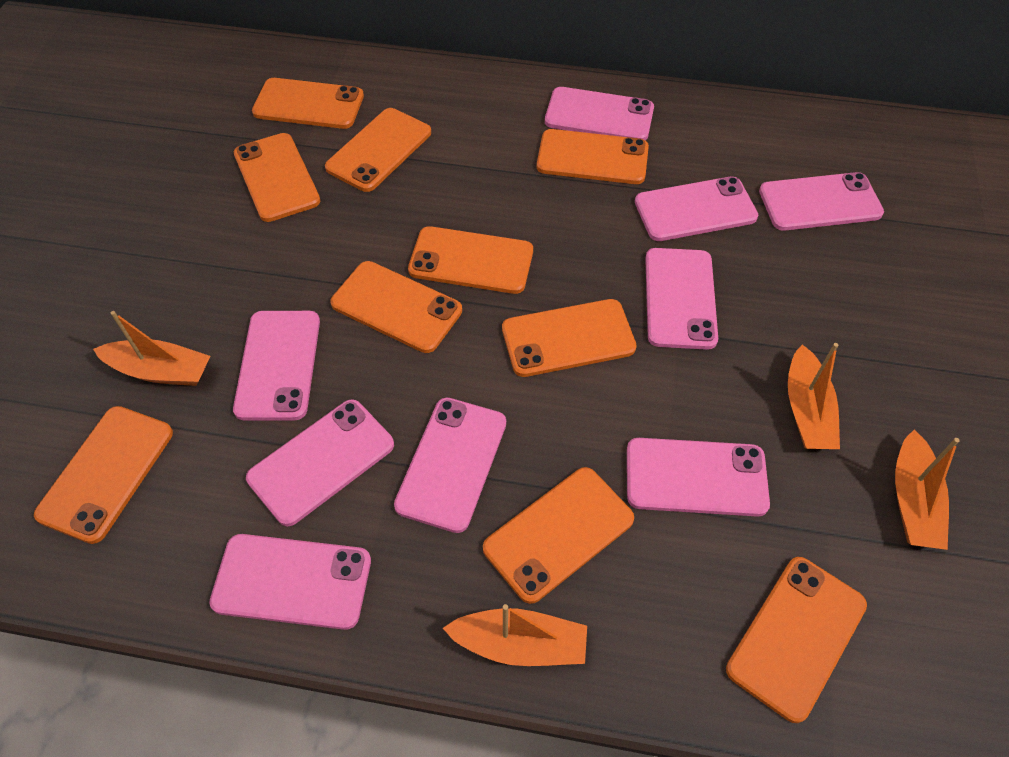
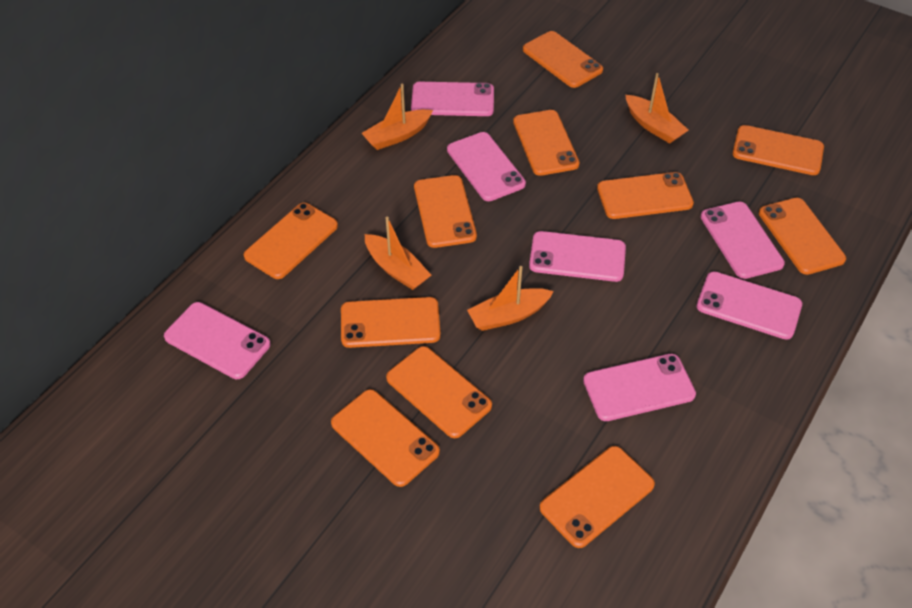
orange phone: [34,406,173,544] [234,133,320,222] [252,78,364,129] [325,108,431,192] [330,261,462,353] [408,226,533,294] [483,467,634,604] [502,299,637,377] [537,129,649,184] [726,557,867,723] = 10 -> [244,203,338,279] [331,389,440,487] [341,297,441,348] [386,346,492,438] [414,175,477,248] [513,110,580,176] [523,31,603,88] [540,446,655,548] [597,172,694,219] [733,125,824,175] [759,198,846,275] = 11
pink phone: [209,534,371,630] [233,311,320,420] [246,399,394,526] [394,398,506,533] [545,87,654,140] [627,438,770,517] [635,177,758,241] [645,248,718,350] [759,172,884,231] = 9 -> [164,302,271,379] [411,82,494,116] [447,132,526,201] [529,231,626,282] [583,354,696,421] [697,271,802,340] [701,201,785,279] = 7

